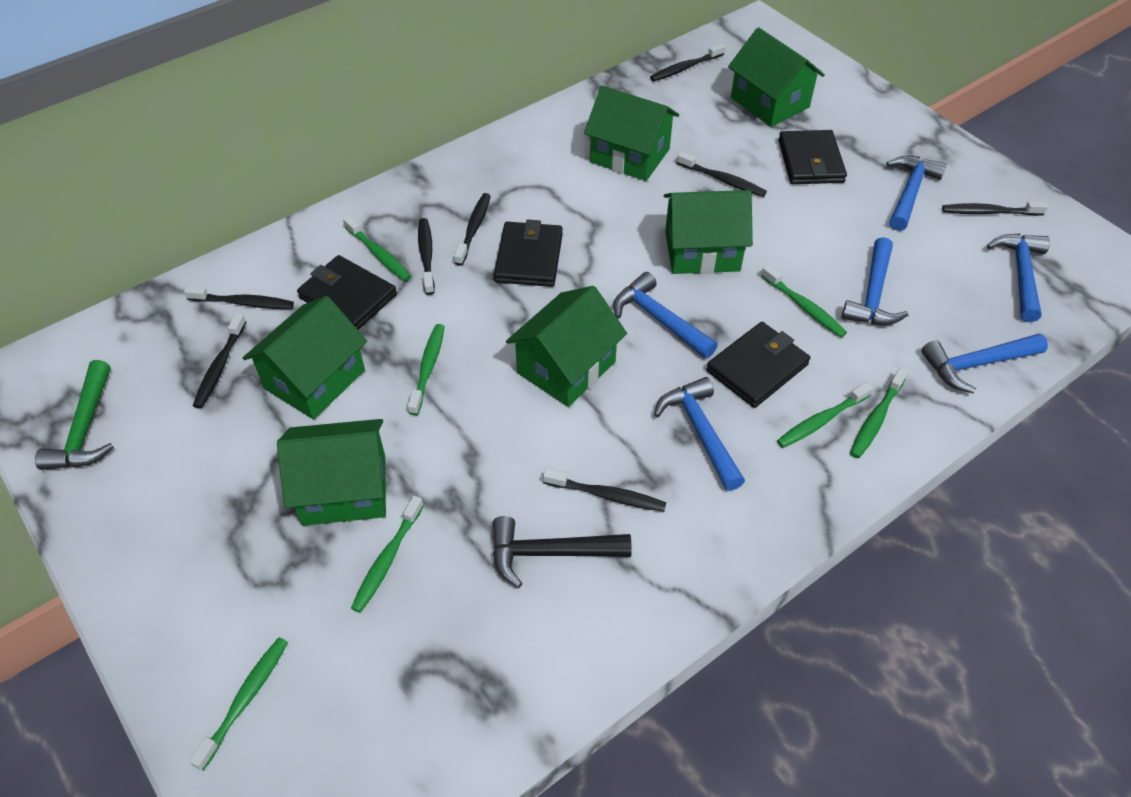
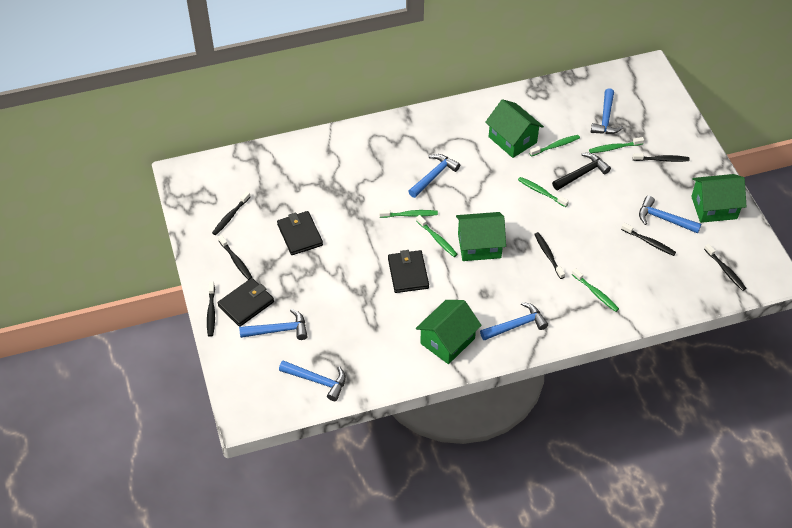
black toothbrush: [184,286,294,309] [193,313,246,408] [418,218,435,295] [454,193,491,266] [543,468,666,512] [650,43,725,81] [677,151,767,197] [942,201,1048,216] = 8 -> [207,282,215,337] [212,191,250,235] [218,235,253,280] [534,232,565,279] [621,223,676,256] [633,153,690,162] [704,244,746,291] = 7
black wallet: [297,255,397,330] [494,219,563,287] [706,322,810,408] [778,130,847,184] = 4 -> [217,278,274,327] [277,211,323,255] [388,250,429,293] = 3
green hammer: [35,360,114,470] = 1 -> none = 0
green house: [243,296,367,419] [277,419,386,526] [506,286,627,407] [584,86,679,181] [663,190,753,274] [728,27,825,127] = 6 -> [416,300,482,364] [456,212,506,261] [485,99,544,158] [691,174,747,223] = 4
green toothbrush: [189,638,288,771] [343,216,411,281] [351,496,424,613] [408,324,445,415] [761,264,847,337] [777,382,873,448] [850,368,908,458] = 7 -> [379,210,438,218] [416,215,458,257] [518,177,569,207] [529,135,580,157] [572,268,619,312] [589,137,644,153] = 6

